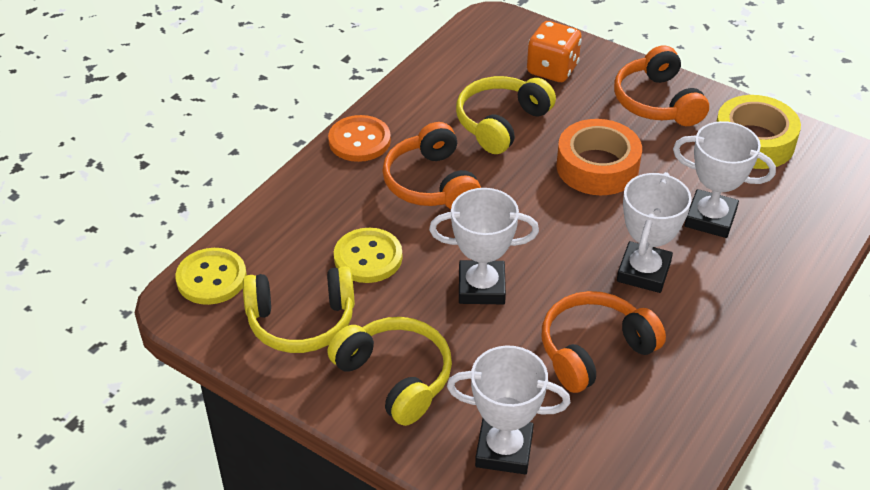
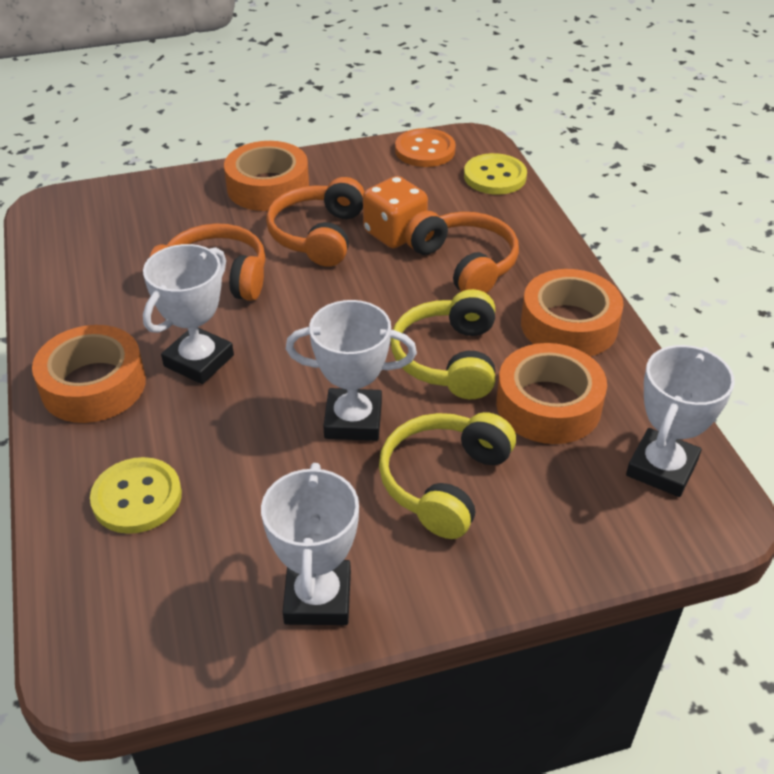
orange tape: [556,119,642,195] = 1 -> [32,325,146,423] [224,141,309,211] [496,343,607,444] [521,269,624,356] = 4
yellow headphones: [243,266,355,353] [327,317,452,426] [456,76,556,154] = 3 -> [379,412,516,539] [391,289,495,399] = 2
yellow tape: [716,95,801,169] = 1 -> none = 0

